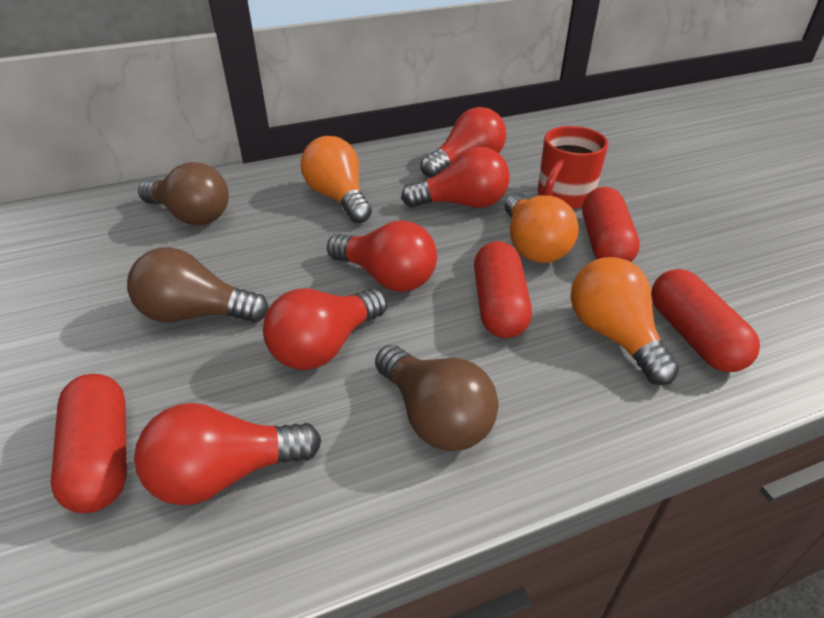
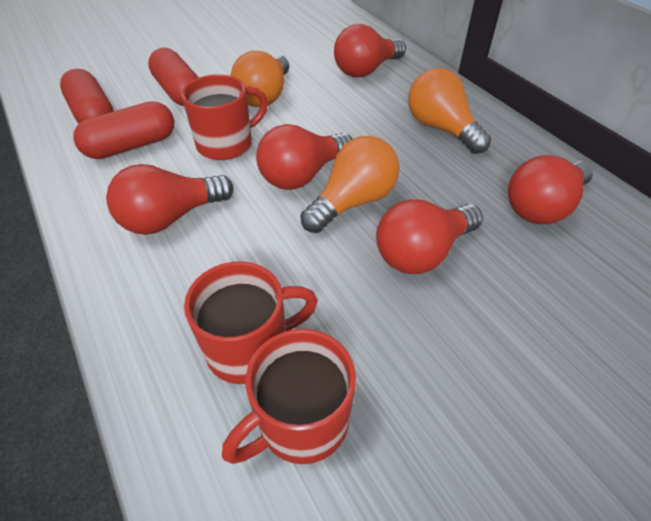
brown light bulb: [127,247,269,323] [138,162,229,225] [375,345,498,451] = 3 -> none = 0
red capsule: [51,374,127,513] [474,241,532,338] [582,187,640,262] [651,269,760,372] = 4 -> [60,69,114,124] [73,101,174,159] [148,48,199,106] = 3
red mug: [538,126,608,209] = 1 -> [181,74,268,160] [184,261,318,384] [222,329,356,464] = 3

